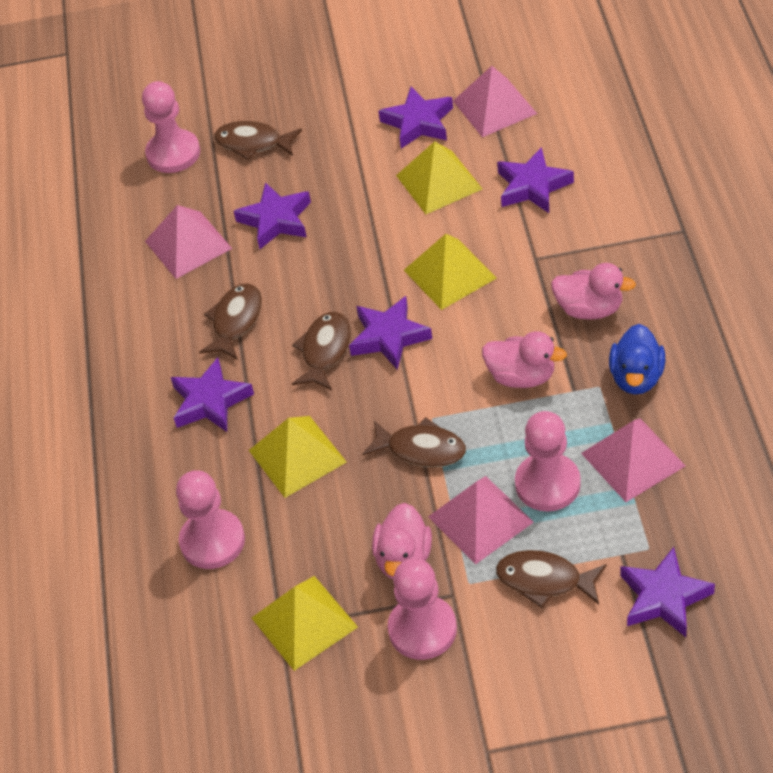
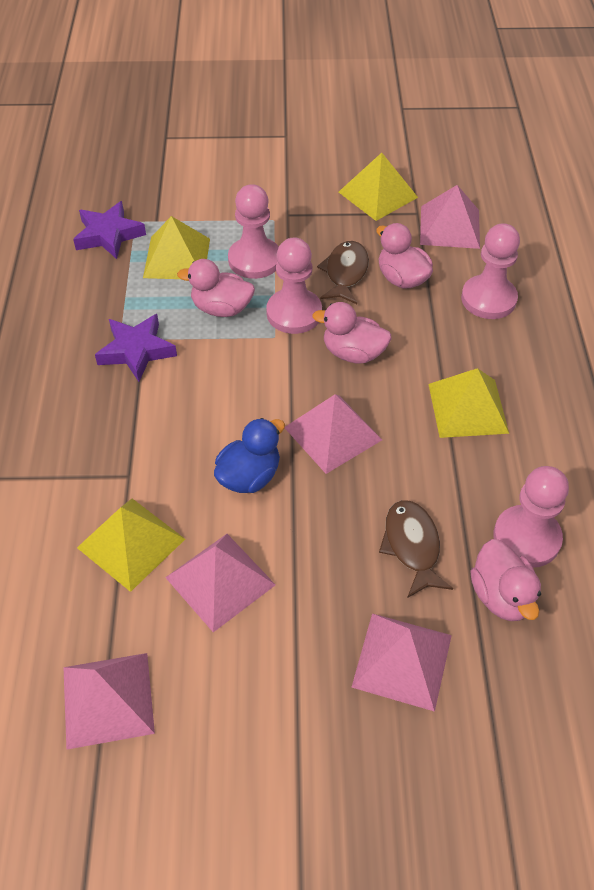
brown fish: [199,284,262,360] [214,121,302,160] [292,312,351,390] [362,417,466,467] [496,550,607,608] = 5 -> [317,241,369,304] [379,500,453,598] = 2
pink duck: [372,503,432,579] [482,331,567,388] [551,263,636,320] = 3 -> [177,259,255,317] [312,302,392,364] [376,223,433,288] [471,539,541,621] = 4
pink pyramid: [145,205,232,279] [428,476,534,565] [453,66,537,137] [581,418,686,502] = 4 -> [63,653,155,750] [165,534,276,632] [285,394,382,474] [352,613,452,712] [420,185,480,249] = 5
purple star: [171,357,254,432] [234,182,311,249] [349,296,432,370] [379,87,453,149] [497,147,574,213] [621,547,715,637] = 6 -> [73,201,146,259] [95,314,177,382] = 2

